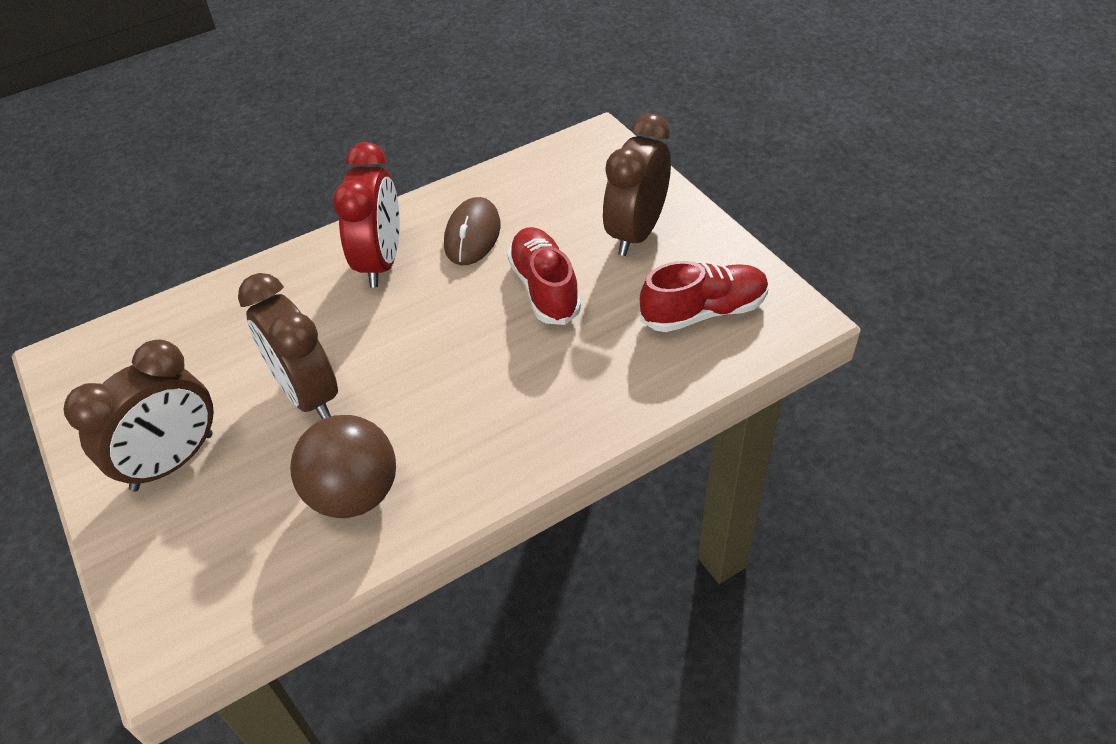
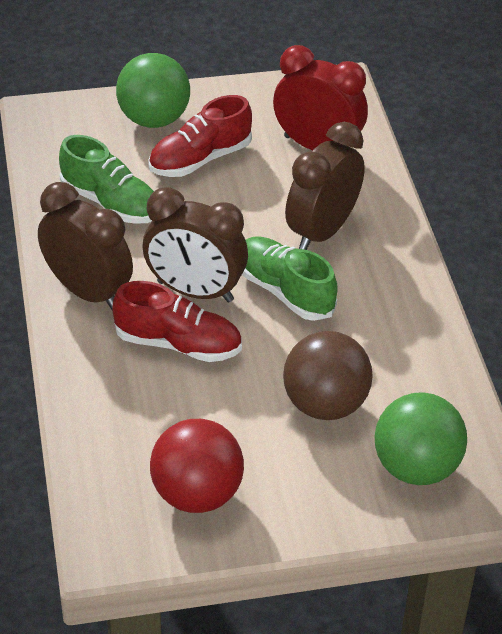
brown mouse: [444,197,500,265] = 1 -> none = 0
green ball: none = 0 -> [116,53,190,128] [375,392,467,485] = 2
green shoe: none = 0 -> [59,135,154,224] [242,237,338,321] = 2
red ball: none = 0 -> [150,419,244,513] = 1

